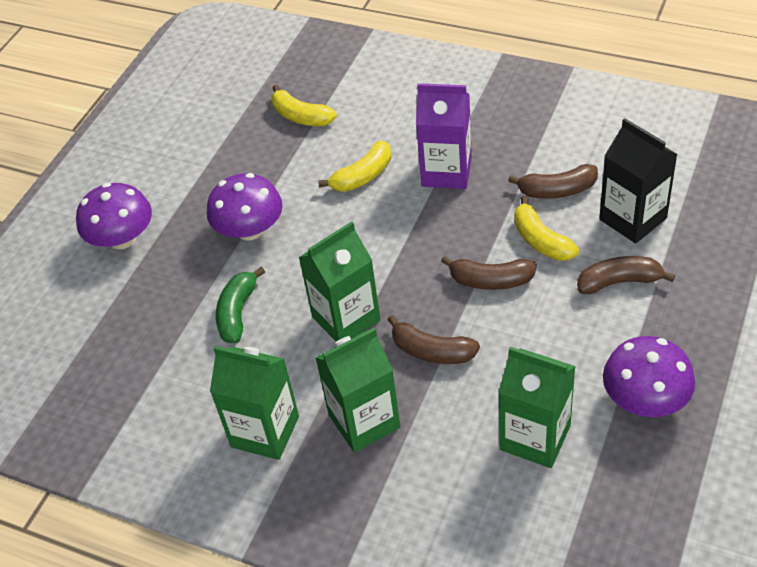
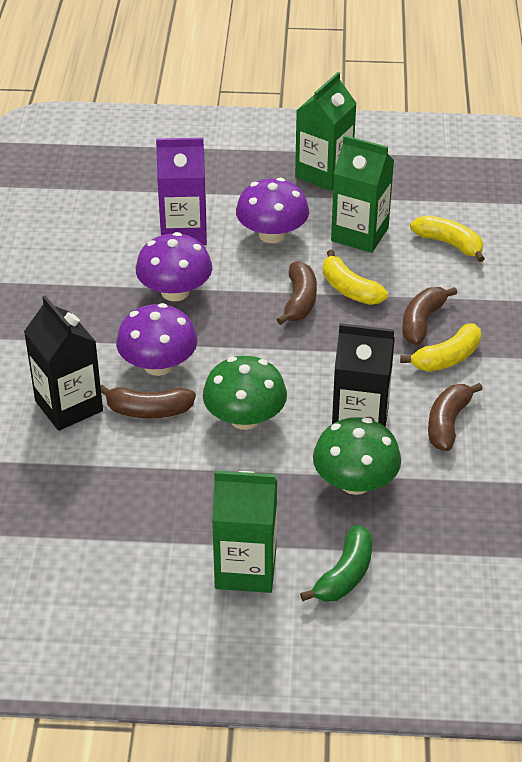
black carton: [599,118,678,243] = 1 -> [24,296,103,431] [332,323,395,427] = 2
green carton: [210,346,299,460] [299,221,380,342] [315,328,400,453] [498,347,576,468] = 4 -> [212,471,277,593] [295,72,357,191] [331,135,394,253] = 3
green mushroom: none = 0 -> [203,356,287,430] [313,417,401,495] = 2

